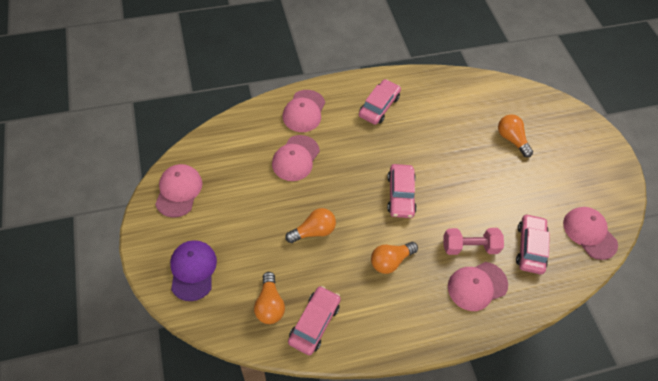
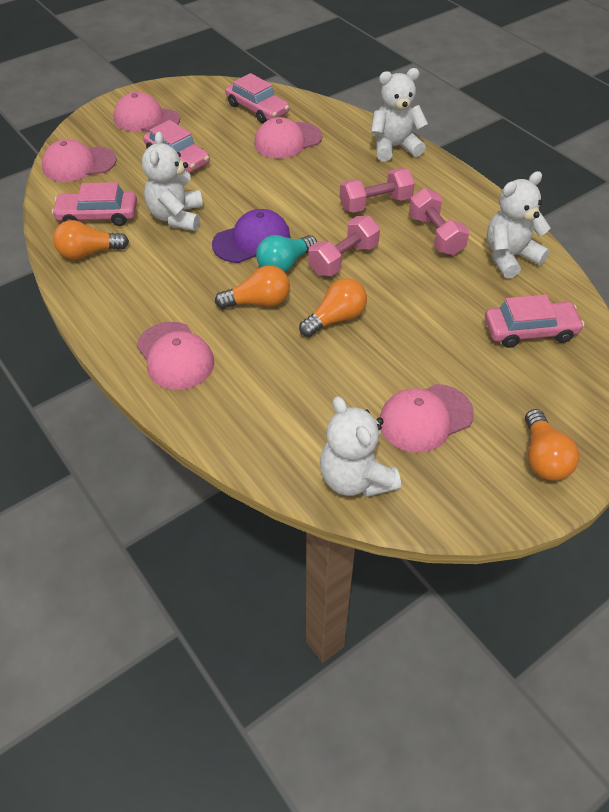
pink dumbbell: [443,228,504,255] = 1 -> [308,216,380,276] [340,168,415,213] [409,188,470,255] = 3
turquoise light bulb: none = 0 -> [256,235,317,272] = 1
white teddy bear: none = 0 -> [142,132,203,231] [320,396,401,498] [371,68,428,162] [487,171,550,278] = 4

